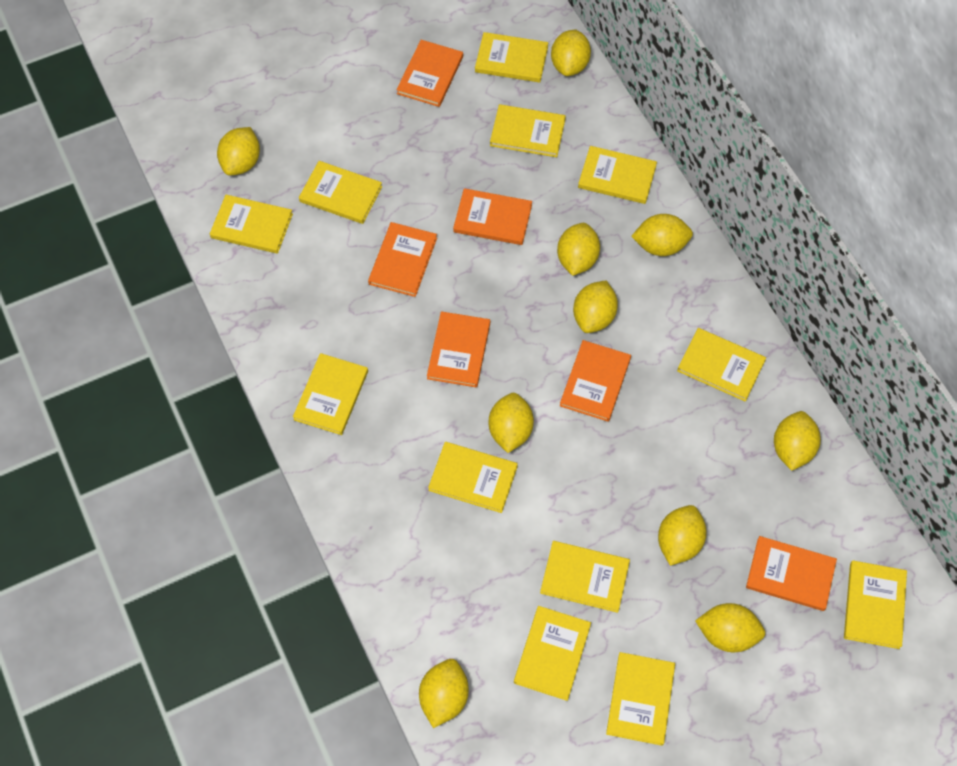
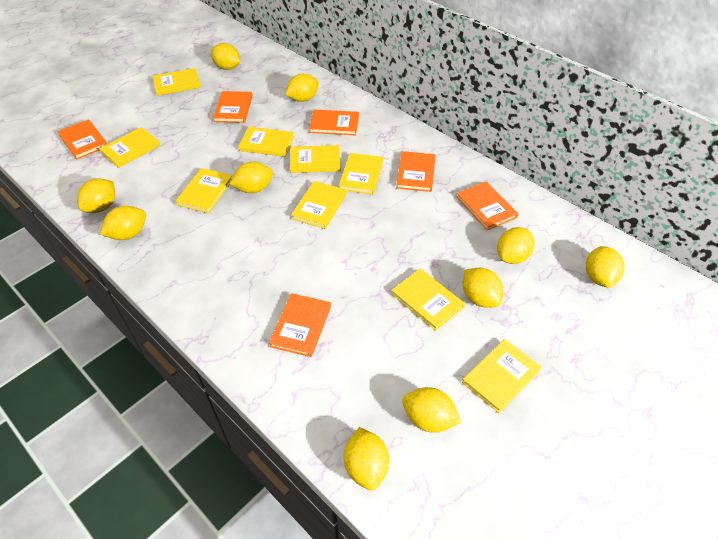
yellow book: [210,195,293,254] [293,353,368,435] [299,161,382,224] [428,442,518,513] [475,32,548,82] [490,104,566,157] [514,606,591,701] [540,541,630,613] [578,146,657,204] [606,652,675,746] [677,328,766,402] [844,561,907,649] = 12 -> [99,127,160,168] [153,68,201,96] [176,168,232,213] [238,127,294,157] [290,145,340,173] [291,181,347,229] [339,153,383,194] [391,269,465,331] [462,339,542,413] = 9

